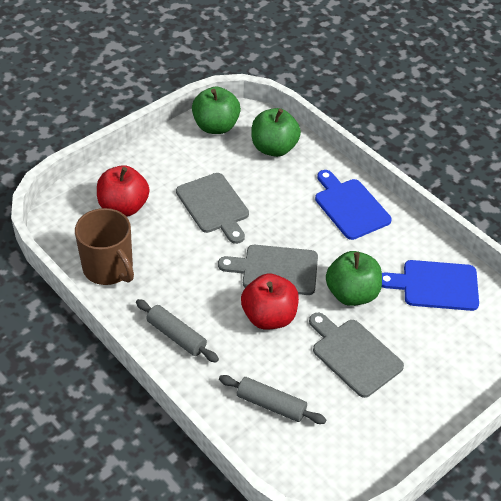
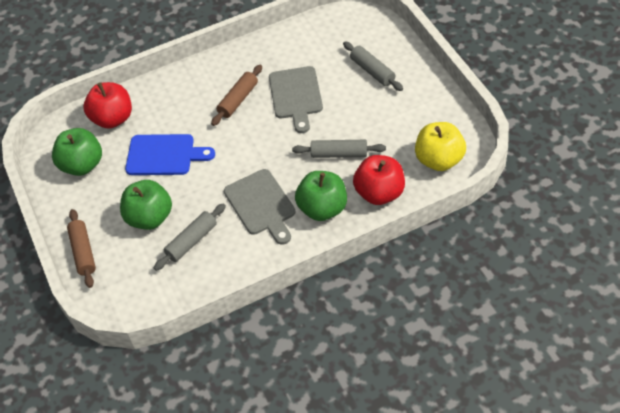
blue cutting board: [315,170,392,240] [382,260,479,311] = 2 -> [125,134,215,175] = 1
brown mug: [75,208,134,285] = 1 -> none = 0
brown rolling pin: none = 0 -> [67,209,96,288] [211,65,262,126] = 2
grey cutting board: [176,173,249,244] [218,245,318,295] [309,313,404,398] = 3 -> [224,169,295,245] [269,66,323,133] = 2
grey rolling pin: [136,299,219,362] [219,375,326,424] = 2 -> [154,203,226,271] [292,140,386,158] [343,42,403,91] = 3
yellow apple: none = 0 -> [415,122,466,171] = 1

